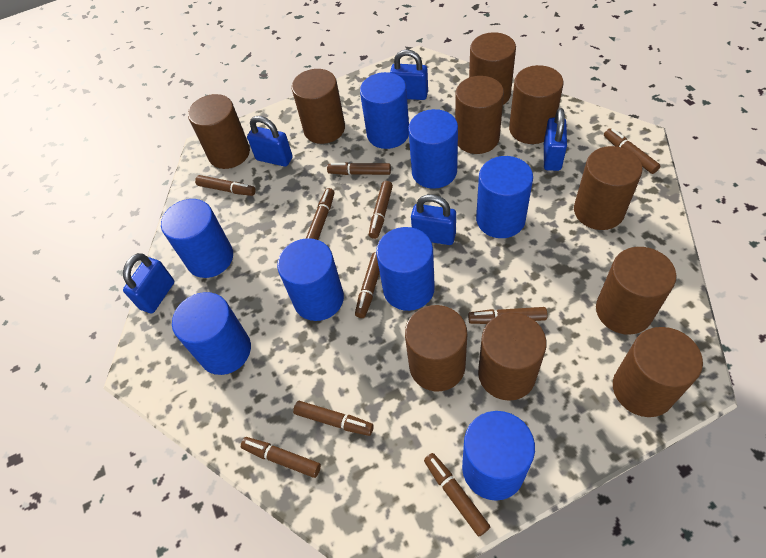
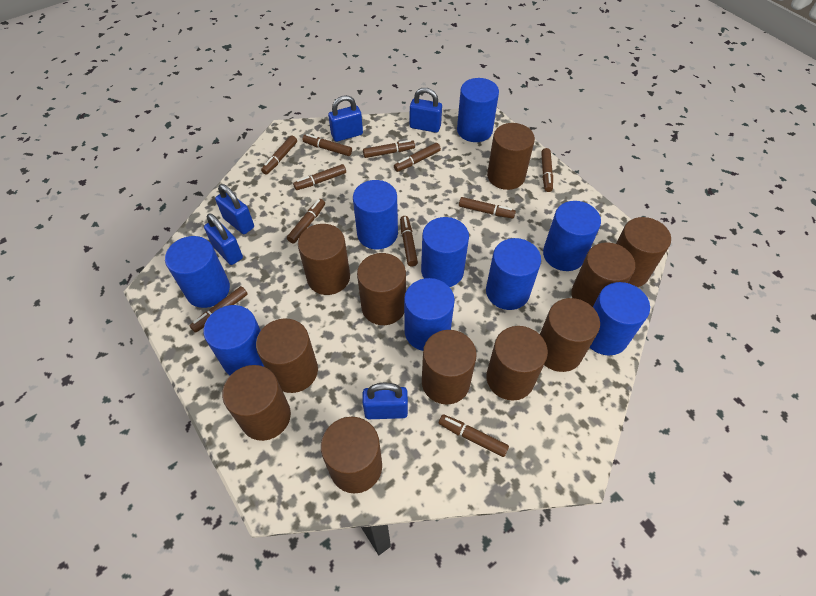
blue cylinder: [161,199,233,278] [172,292,251,375] [277,238,344,321] [360,72,409,149] [376,227,435,311] [408,109,458,189] [462,411,535,501] [476,156,533,238] = 8 -> [165,236,230,308] [203,305,264,375] [353,180,398,249] [404,278,455,351] [421,217,469,287] [457,78,499,142] [486,238,541,310] [543,201,601,271] [590,282,650,356] = 9
brown cylinder: [188,94,250,169] [292,69,345,144] [405,305,467,391] [455,76,504,154] [469,32,516,105] [478,313,547,401] [509,65,564,144] [574,146,643,230] [596,247,676,335] [613,327,703,417] = 10 -> [222,365,291,441] [256,318,318,393] [298,224,350,295] [321,417,382,494] [357,253,406,325] [422,330,477,404] [486,326,548,400] [487,123,535,190] [540,298,600,372] [571,242,635,307] [616,217,671,287] = 11
brown marker: [195,175,255,196] [241,437,321,478] [293,401,374,436] [306,188,334,240] [327,163,391,175] [355,252,380,318] [369,181,393,239] [424,453,490,536] [468,307,547,324] [604,128,660,174] = 10 -> [190,286,248,333] [261,135,297,175] [287,199,325,244] [293,164,346,190] [302,134,352,156] [363,140,415,158] [394,143,441,172] [400,216,418,266] [439,414,509,457] [459,197,516,219] [541,148,553,192] = 11

